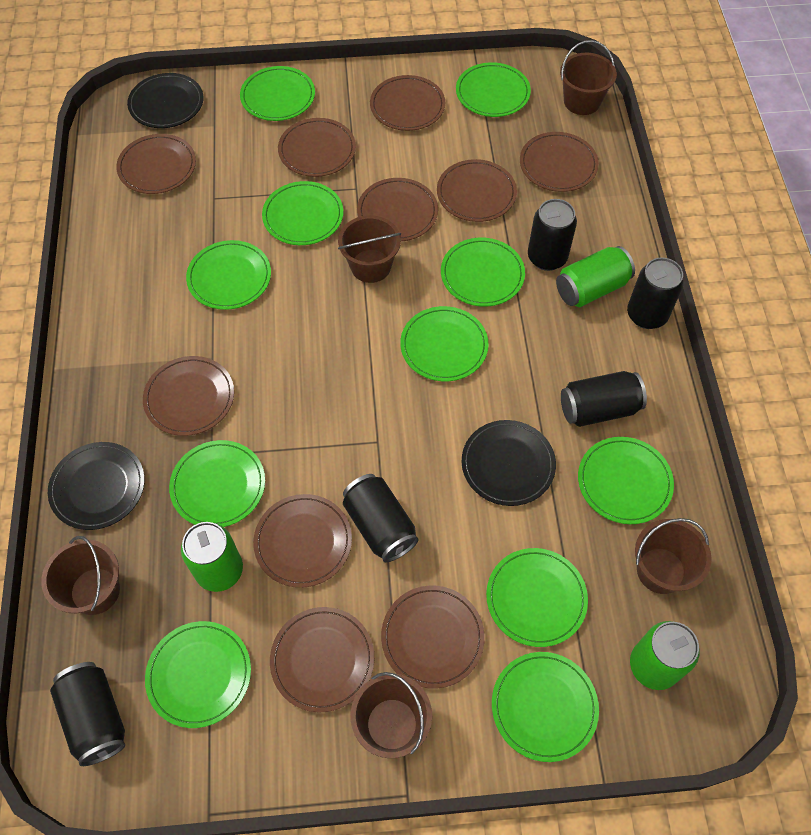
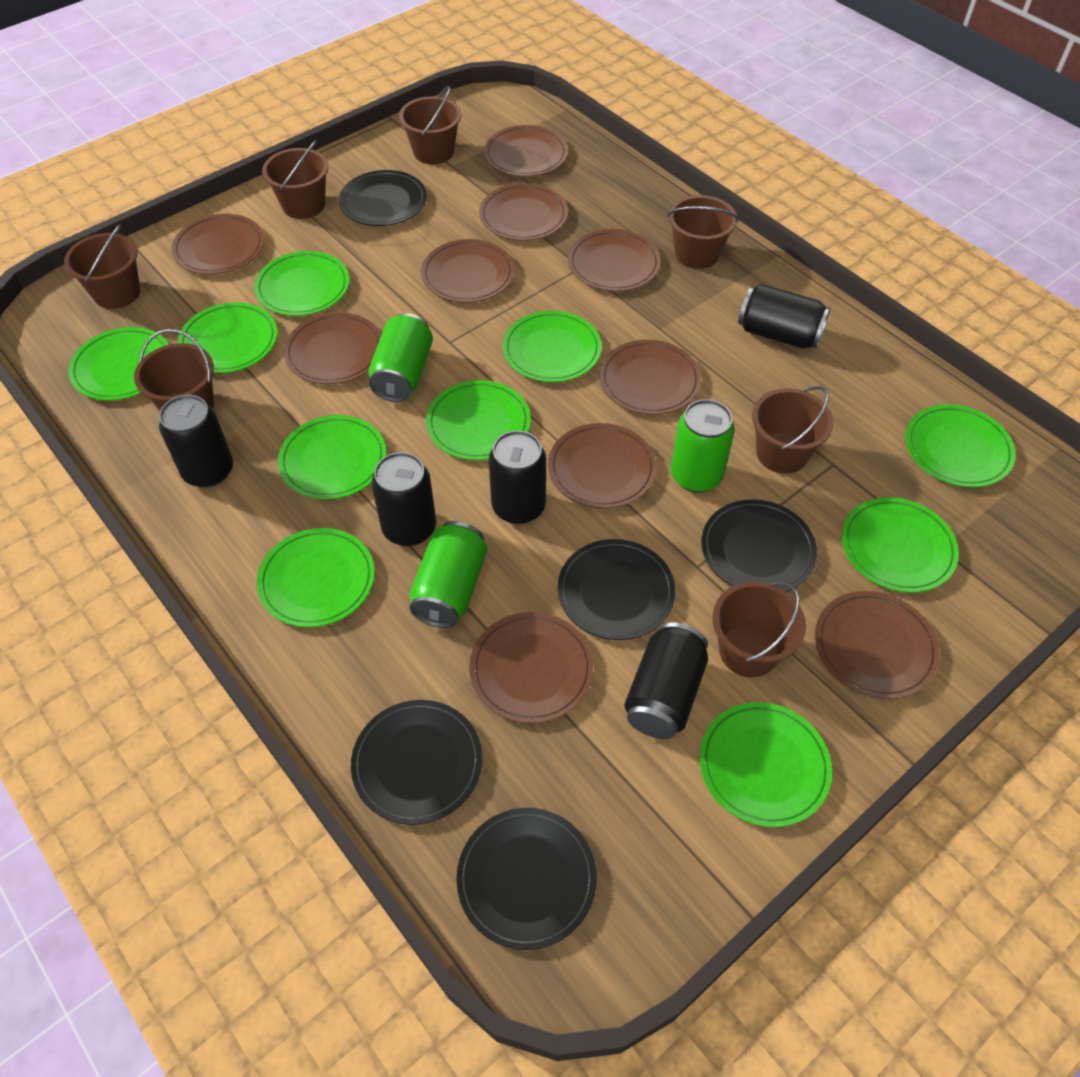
black plate: [48,442,145,530] [127,73,203,128] [462,420,556,506] = 3 -> [339,170,427,226] [351,700,482,825] [456,808,597,950] [558,539,676,640] [702,499,817,592] = 5
brown bucket: [41,536,120,615] [338,215,401,283] [351,672,432,758] [560,40,617,115] [635,518,712,594] = 5 -> [64,224,140,309] [134,329,214,411] [262,140,329,219] [399,86,461,164] [667,195,738,269] [713,581,806,677] [752,386,834,474] = 7
green plate: [145,621,251,728] [169,440,265,527] [186,240,271,310] [240,66,315,121] [262,181,343,245] [400,306,489,381] [441,238,525,307] [456,62,531,117] [486,548,588,647] [492,652,599,762] [578,437,674,524] = 11 -> [68,327,169,401] [177,302,278,373] [254,251,349,316] [256,528,375,627] [278,415,386,499] [426,380,531,460] [503,311,602,382] [699,702,832,827] [842,497,959,593] [905,404,1016,487] = 10

